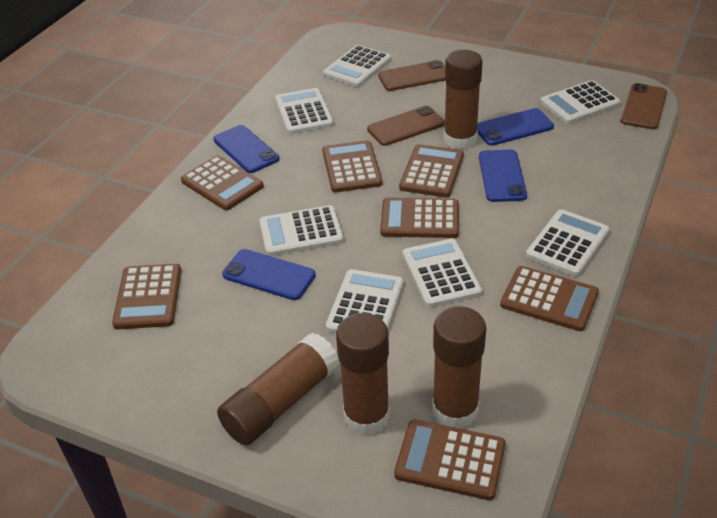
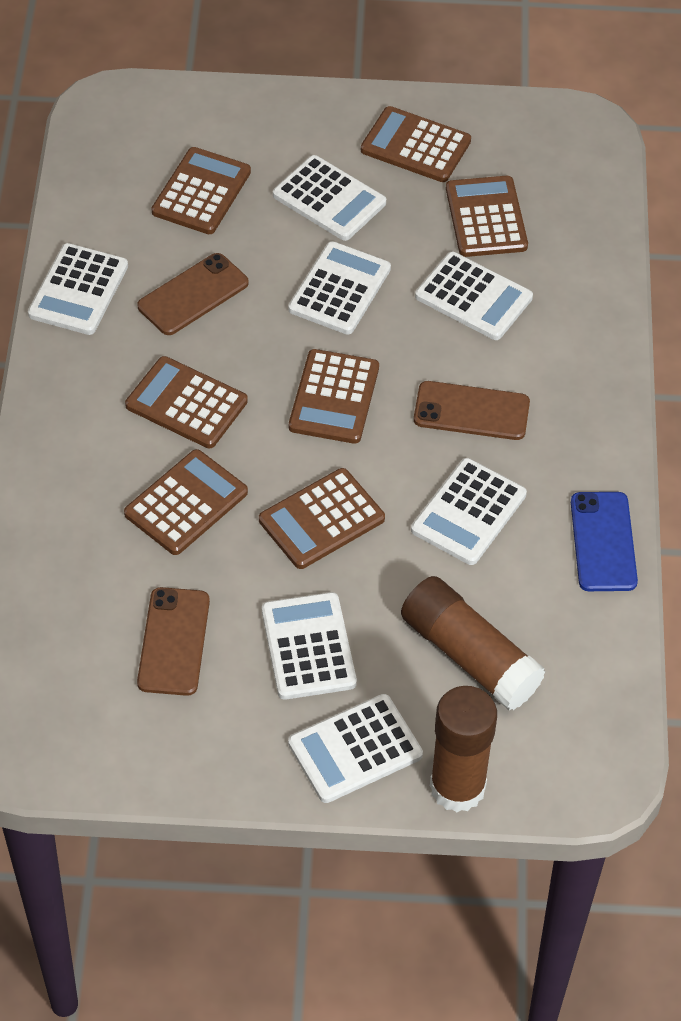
blue phone: [213,125,279,173] [222,249,316,300] [477,108,554,146] [479,149,527,202] = 4 -> [571,492,638,591] = 1
brown glue stick: [217,332,340,445] [336,313,390,436] [432,306,486,428] [444,50,483,150] = 4 -> [401,576,546,710] [430,686,497,812] = 2

